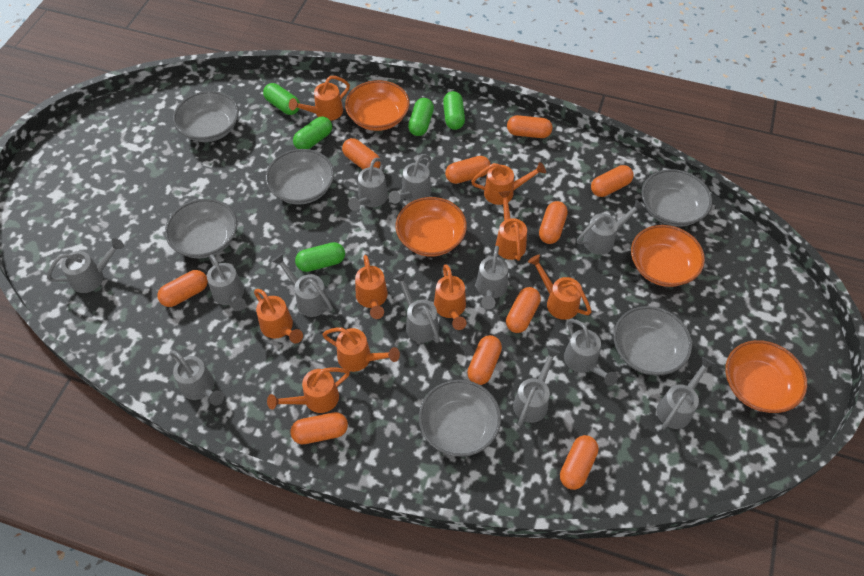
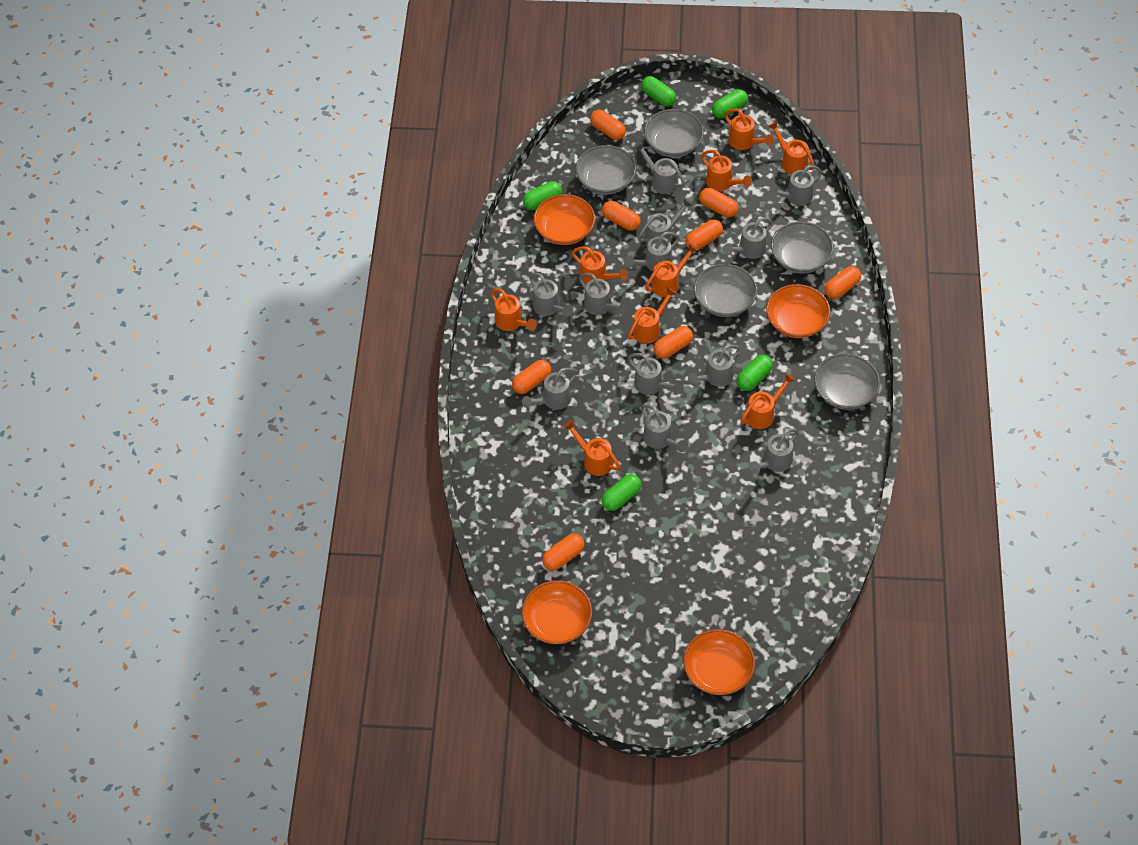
grey bowl: [165,199,237,259] [173,91,239,142] [265,149,334,205] [419,380,501,457] [613,306,692,375] [641,169,712,227] = 6 -> [576,145,636,195] [644,109,704,157] [694,264,757,317] [771,222,834,273] [814,353,880,410] = 5
orange capsule: [157,270,208,307] [290,412,348,444] [342,138,381,169] [445,156,491,184] [467,335,502,385] [506,287,541,333] [507,115,552,138] [539,201,568,244] [560,435,599,490] [591,165,634,197] = 10 -> [512,360,551,394] [542,534,584,571] [590,110,626,140] [602,201,641,230] [654,326,693,359] [685,219,723,250] [699,188,738,217] [824,266,861,299] = 8

